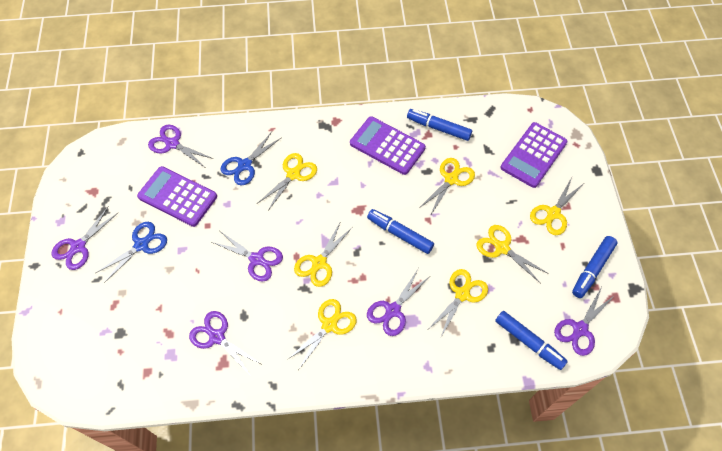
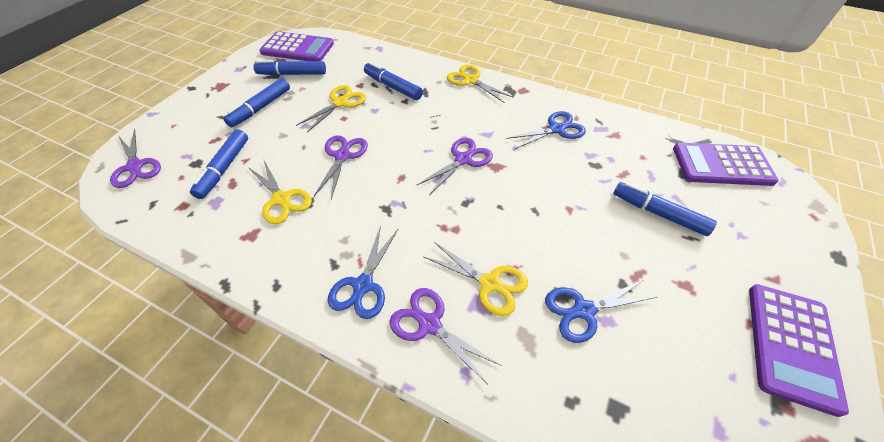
blue marker: [367,209,434,254] [407,109,472,141] [495,311,568,370] [572,236,617,298] = 4 -> [190,130,248,199] [223,78,290,128] [254,60,326,76] [364,62,423,100] [613,182,717,236] = 5
blue scissors: [95,222,167,283] [221,132,282,185] = 2 -> [328,225,398,319] [506,111,586,149] [545,280,657,343] = 3
purple scissors: [51,206,118,270] [148,125,214,167] [189,311,261,376] [212,231,283,282] [367,269,430,336] [554,287,615,356] = 6 -> [110,129,161,188] [314,135,368,199] [390,288,502,384] [416,138,493,195] = 4
yellow scissors: [258,153,317,210] [287,299,356,369] [294,221,353,287] [419,158,475,216] [429,269,488,337] [476,225,549,284] [530,178,583,235] = 7 -> [248,161,312,224] [296,85,366,132] [424,242,528,316] [447,65,514,103] = 4

